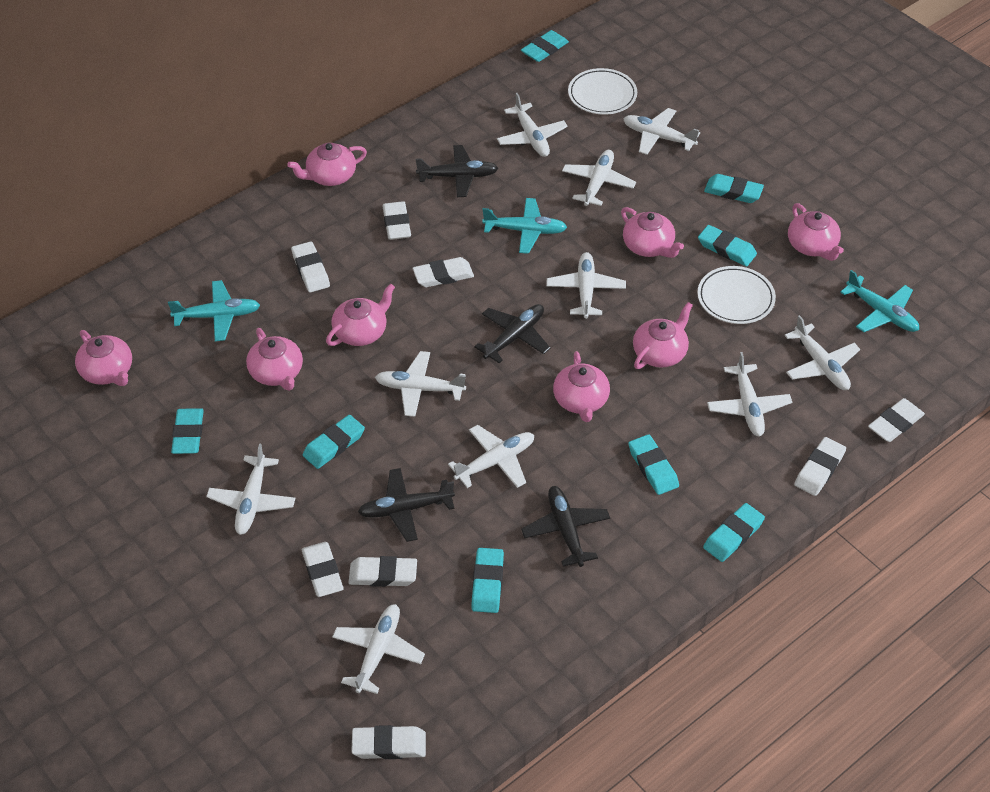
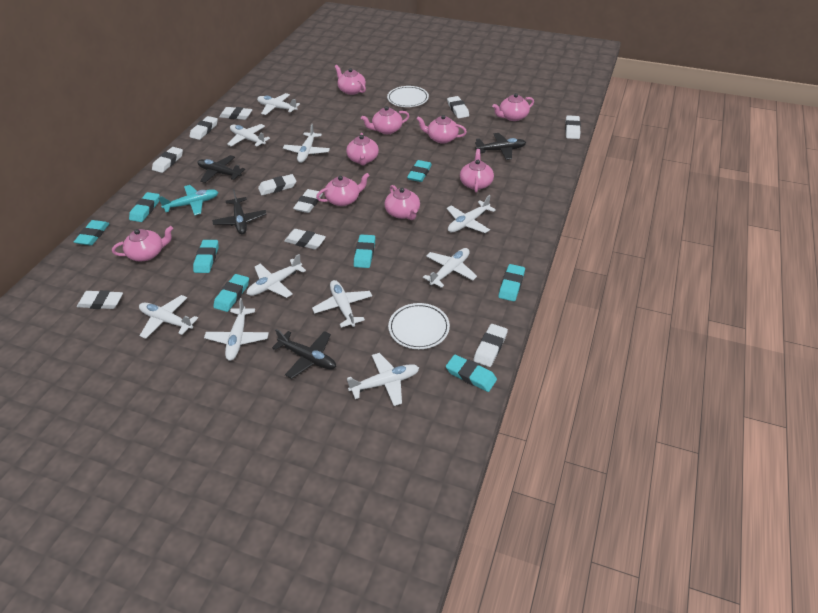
pink teapot: [75,330,132,386] [246,328,303,391] [287,143,367,186] [326,283,395,346] [553,351,610,422] [621,207,684,258] [633,302,693,369] [788,203,844,261] = 8 -> [112,226,173,261] [316,173,370,206] [335,65,366,95] [346,133,379,166] [361,106,409,134] [384,185,420,220] [417,115,467,144] [460,149,494,193] [492,93,534,121] = 9
turquoise plane: [168,280,260,341] [482,198,567,254] [840,270,919,332] = 3 -> [158,185,218,216] = 1
white eraser: [291,241,330,292] [302,542,344,597] [348,556,417,587] [352,725,426,759] [383,201,411,240] [413,257,474,287] [794,437,846,496] [868,398,925,442] = 8 -> [77,290,123,309] [152,147,183,173] [190,116,218,140] [219,107,253,120] [258,174,296,195] [284,229,326,249] [293,189,323,213] [447,96,469,118] [474,324,508,367] [565,115,581,139] = 10

